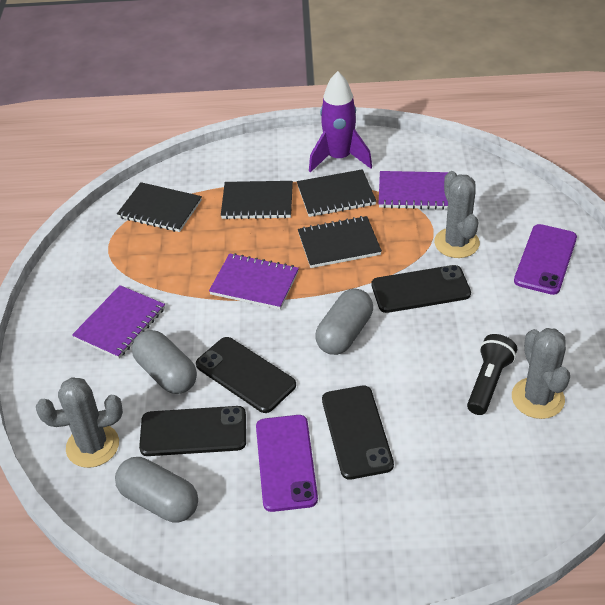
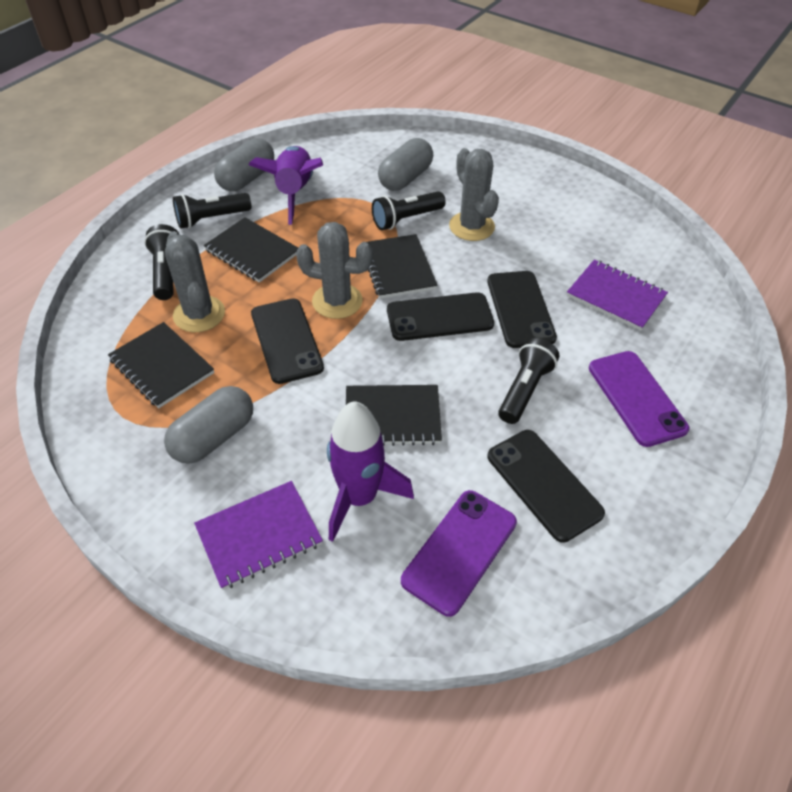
black flashlight: [467,334,517,415] = 1 -> [144,224,179,300] [173,193,251,229] [372,191,446,230] [498,338,559,424] = 4
purple notebook: [72,285,165,359] [209,253,299,310] [378,171,448,210] = 3 -> [194,481,323,590] [567,259,668,331] = 2
purple rocket: [309,71,372,173] = 1 -> [248,146,323,225] [327,401,414,542] = 2

